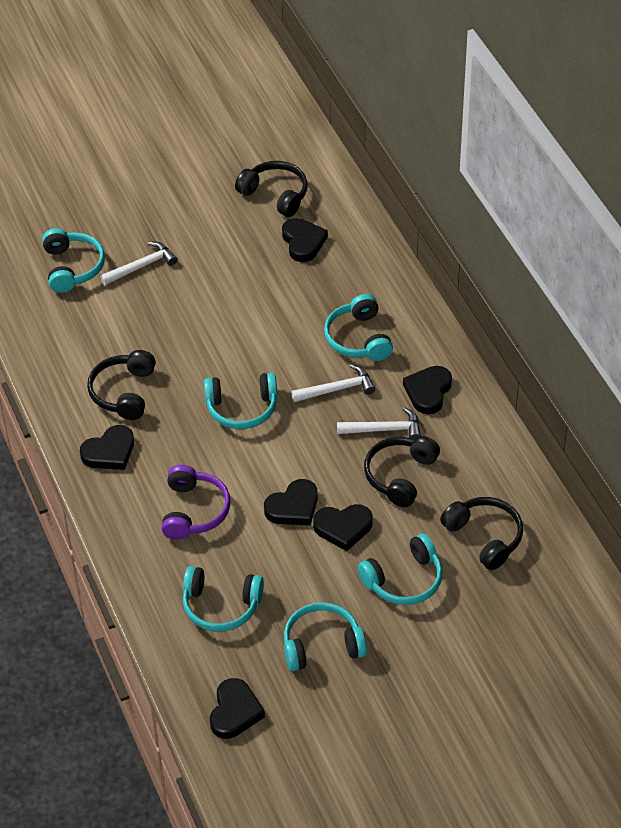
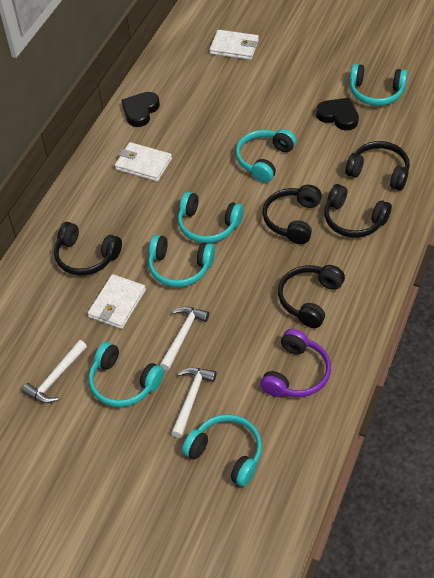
black headphones: [87,350,156,420] [235,161,307,217] [364,436,440,507] [440,497,523,570] = 4 -> [54,222,122,275] [262,185,322,244] [278,265,345,328] [324,184,392,238] [345,141,410,191] = 5
black heart: [80,425,134,470] [210,678,265,739] [264,479,318,526] [282,218,328,262] [313,504,373,551] [403,366,452,415] = 6 -> [122,92,160,127] [316,98,359,131] = 2
white wallet: none = 0 -> [88,274,146,329] [115,142,172,182] [210,30,259,60] = 3

